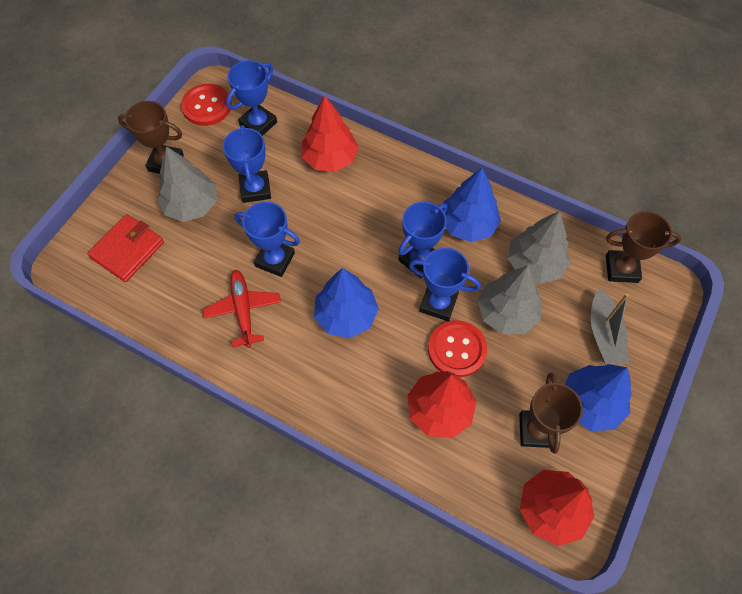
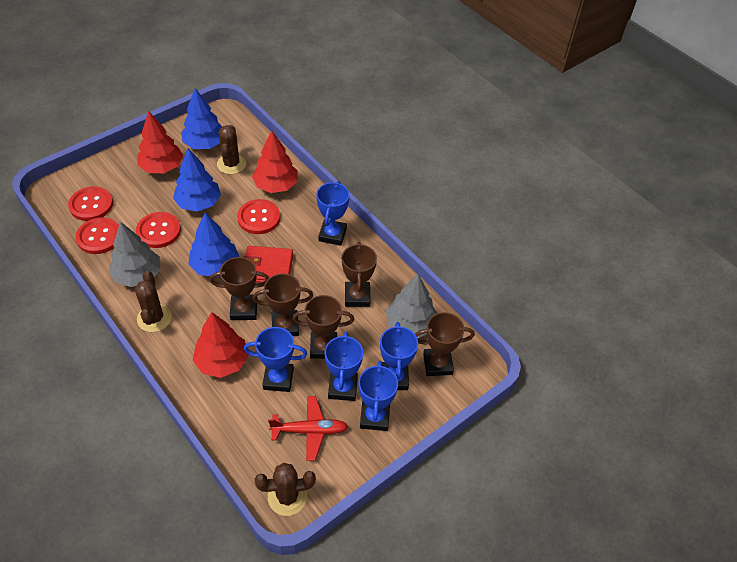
brown cactus: none = 0 -> [135,271,172,332] [217,125,246,174] [255,463,316,516] = 3
brown trophy: [118,101,184,174] [519,372,583,454] [606,211,681,283] = 3 -> [209,257,269,320] [252,273,313,336] [292,295,354,359] [342,242,377,307] [415,312,475,376] = 5
grey boat: [591,289,629,365] = 1 -> none = 0
grey tree: [157,146,217,222] [477,265,542,334] [508,211,571,284] = 3 -> [108,221,160,287] [386,274,437,338] = 2
red button: [181,84,231,126] [428,320,487,377] = 2 -> [68,186,113,221] [76,217,119,254] [136,212,181,248] [237,199,280,234] = 4

